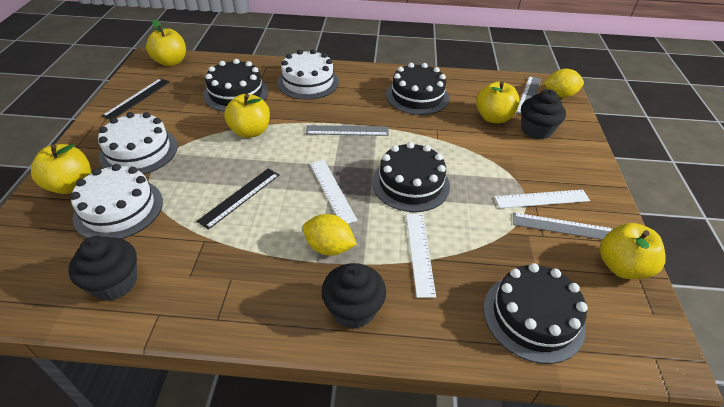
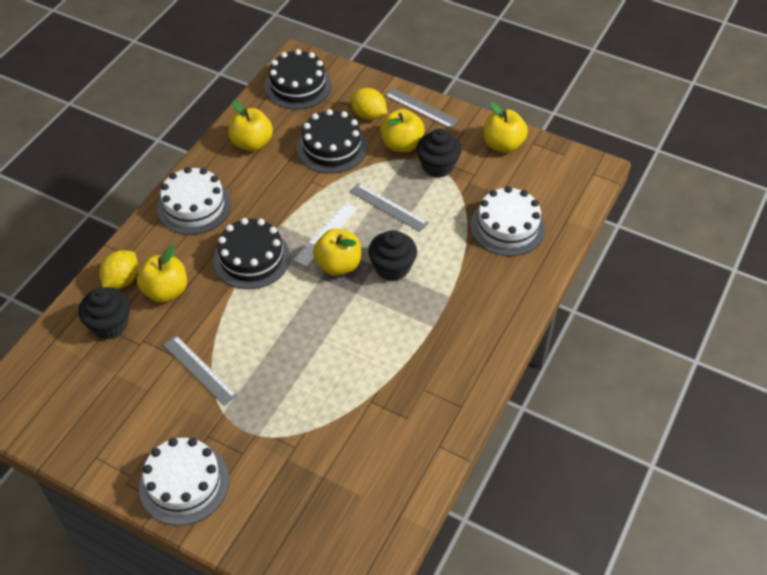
black cake: [203,59,268,112] [372,142,450,212] [386,63,449,115] [484,263,588,364] = 4 -> [213,218,290,289] [265,49,331,110] [297,109,367,174] = 3
black ruler: [102,78,170,119] [197,168,279,230] = 2 -> none = 0
white ruler: [310,160,358,224] [406,214,436,298] [494,190,590,208] = 3 -> [294,202,358,266] = 1

